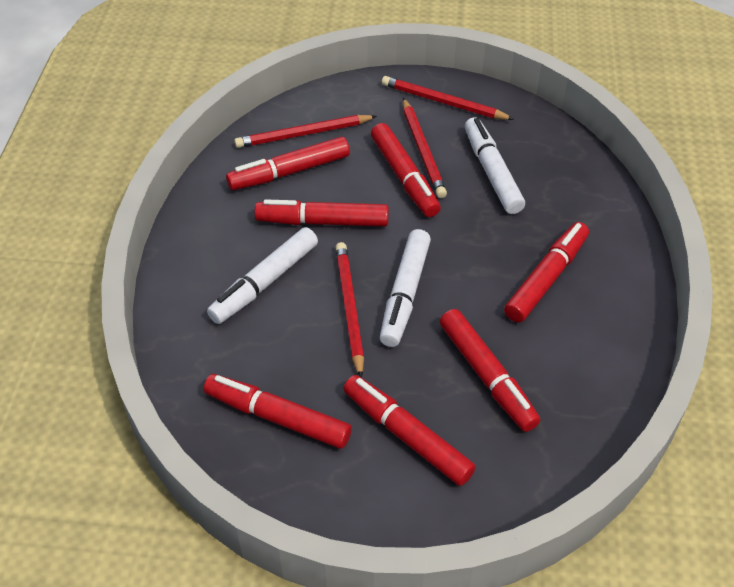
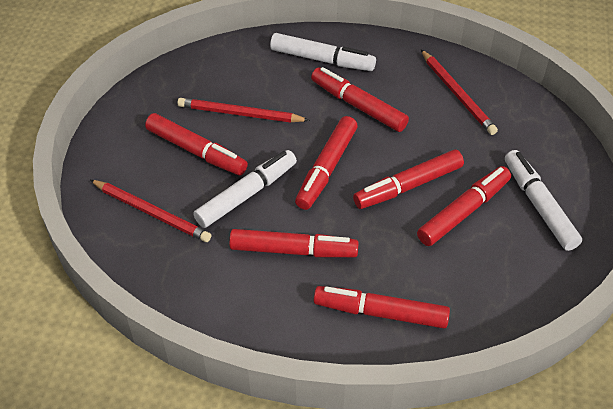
red pencil: [234,115,377,148] [335,242,364,378] [382,76,514,120] [403,98,447,198] = 4 -> [90,180,211,242] [177,98,310,123] [421,50,498,135] = 3

